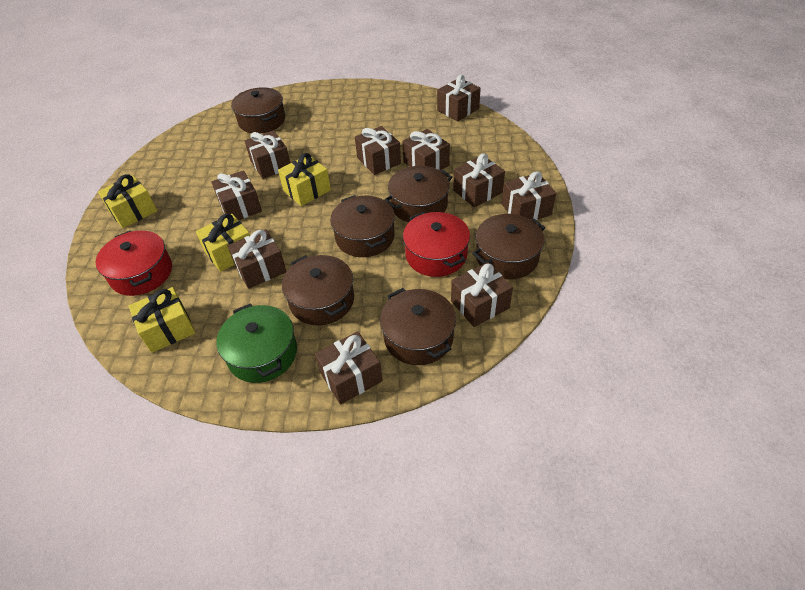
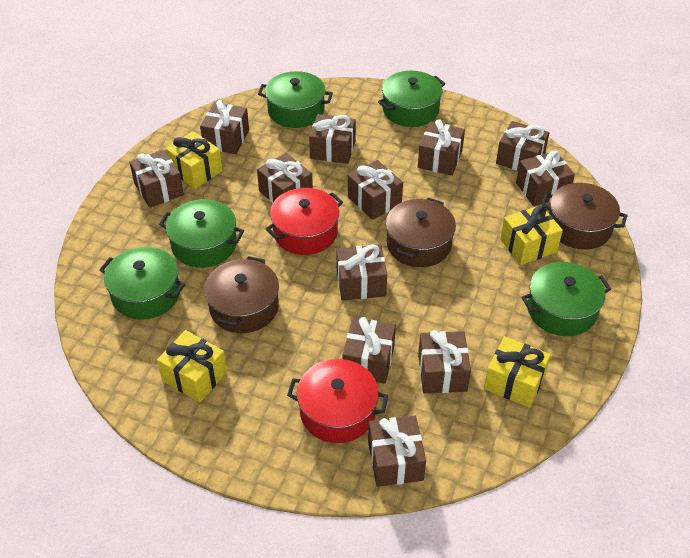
brown gift: [211,170,262,220] [227,229,287,289] [245,130,290,179] [315,331,383,405] [355,126,401,175] [402,129,450,170] [437,75,481,122] [451,262,513,327] [453,153,505,208] [502,171,556,220] = 10 -> [129,150,184,208] [200,100,249,154] [257,153,313,203] [309,114,356,164] [336,244,387,301] [342,317,396,384] [348,160,403,220] [368,416,426,487] [418,119,465,176] [418,330,471,393] [496,121,549,171] [516,150,575,206] = 12
brown pot: [231,87,285,133] [282,255,354,325] [330,195,395,257] [380,288,456,365] [384,166,453,222] [472,214,545,279] = 6 -> [204,256,279,333] [386,198,456,267] [541,183,628,250] = 3
green pot: [216,304,297,383] = 1 -> [99,247,185,320] [159,199,244,268] [258,71,333,128] [378,71,445,127] [521,262,611,336] = 5

